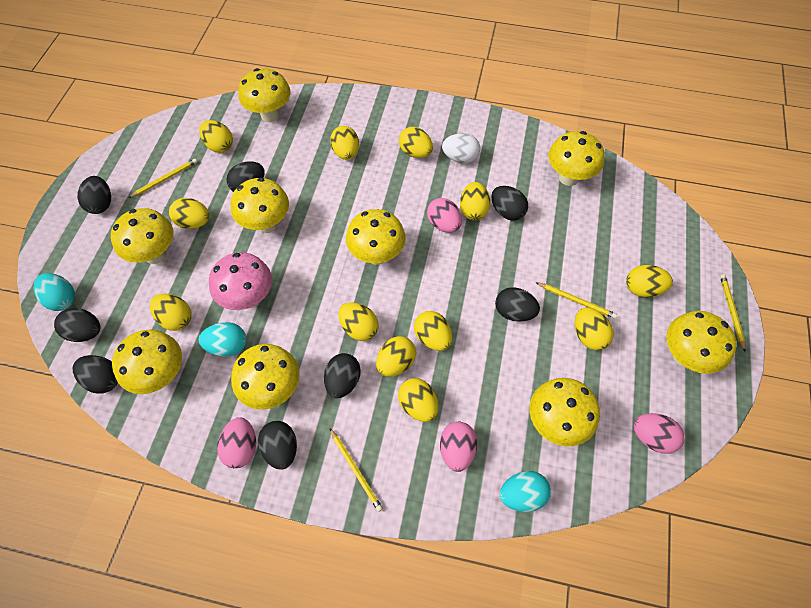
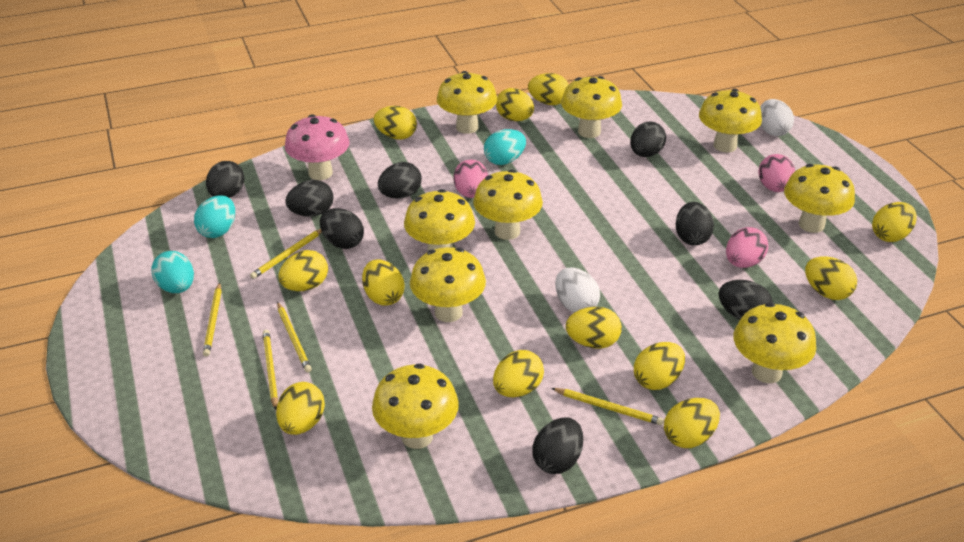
pink egg: [217,417,256,468] [427,198,462,233] [440,422,477,472] [634,413,685,454] = 4 -> [453,160,488,198] [726,227,768,268] [758,154,795,192] = 3
white egg: [442,133,480,163] = 1 -> [555,268,600,313] [760,99,794,136] = 2
yellow pencil: [129,159,197,198] [330,429,383,512] [536,282,617,319] [720,274,746,351] = 4 -> [203,282,222,357] [250,229,322,279] [263,330,278,410] [277,302,312,373] [552,388,664,425] = 5

